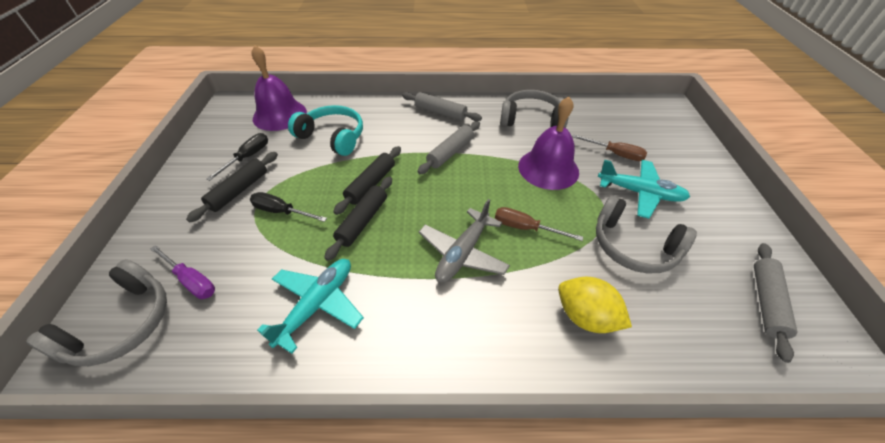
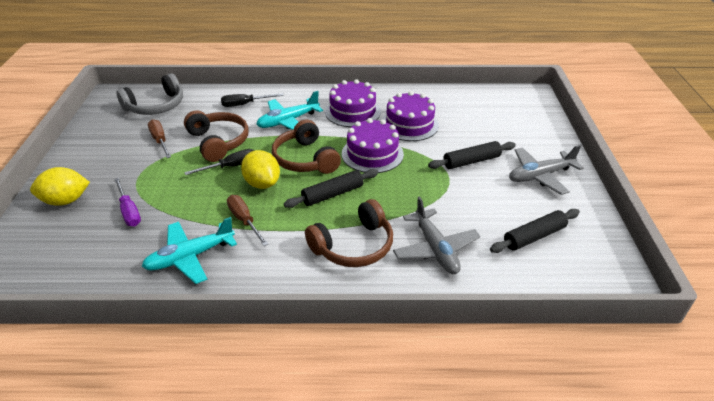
brown headphones: none = 0 -> [184,110,248,162] [272,119,341,174] [305,199,393,267] = 3
grey headphones: [26,259,167,366] [500,90,569,128] [596,195,697,274] = 3 -> [117,73,183,115] = 1
grey plane: [419,199,510,283] = 1 -> [393,196,480,274] [509,145,584,195] = 2
grey rolling pin: [402,92,482,121] [417,121,480,174] [754,243,798,363] = 3 -> none = 0
purple bell: [252,45,307,131] [518,96,579,190] = 2 -> none = 0
purple cake: none = 0 -> [325,79,381,127] [342,118,404,173] [382,91,439,141] = 3
turquoise headphones: [288,105,363,156] = 1 -> none = 0
yellow lemon: [558,277,632,333] = 1 -> [30,167,90,206] [241,150,280,189] = 2

